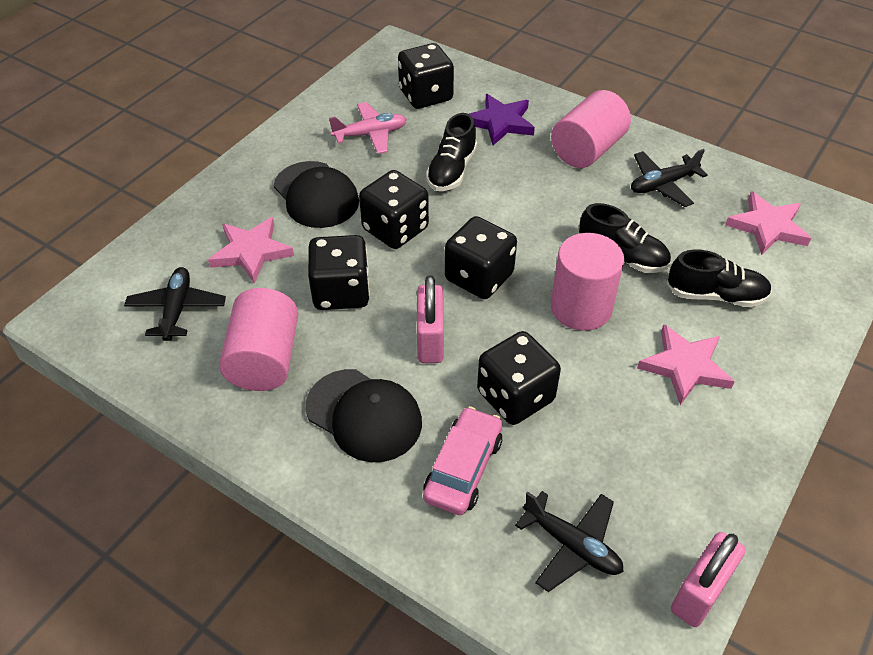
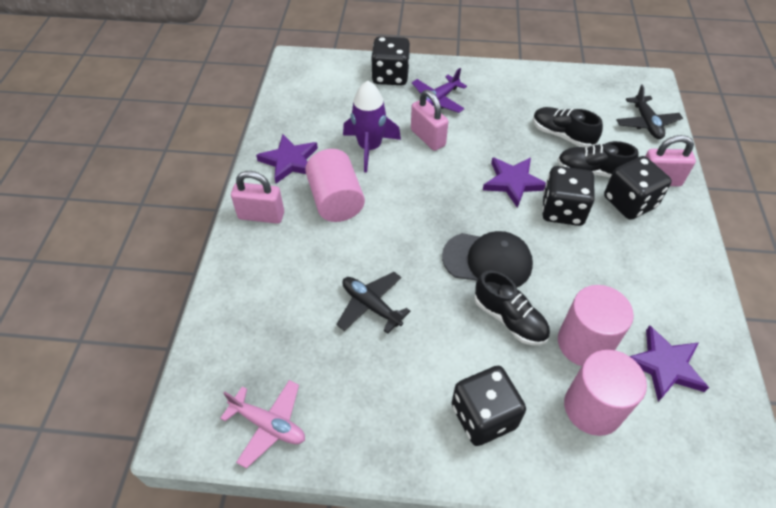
black cap: [274,161,359,228] [306,369,422,462] = 2 -> [442,231,533,287] = 1
black dice: [308,235,370,310] [359,170,429,249] [398,43,454,109] [445,216,517,299] [477,331,561,425] = 5 -> [371,36,410,85] [452,366,526,446] [542,166,595,226] [604,156,672,220] = 4
black plane: [124,267,226,341] [515,491,623,592] [631,149,708,207] = 3 -> [337,272,411,334] [616,84,683,139] = 2
pink car: [423,406,502,515] = 1 -> none = 0
pink padlock: [417,275,444,363] [671,532,746,627] = 2 -> [231,171,284,224] [411,90,448,151] [645,135,696,186] = 3
pink star: [208,217,294,283] [637,324,735,405] [725,191,811,255] = 3 -> none = 0
purple plane: none = 0 -> [412,68,467,113] = 1
purple rocket: none = 0 -> [343,81,401,172] = 1
purple star: [469,94,535,145] = 1 -> [256,134,318,184] [483,157,546,208] [630,325,709,402] = 3

